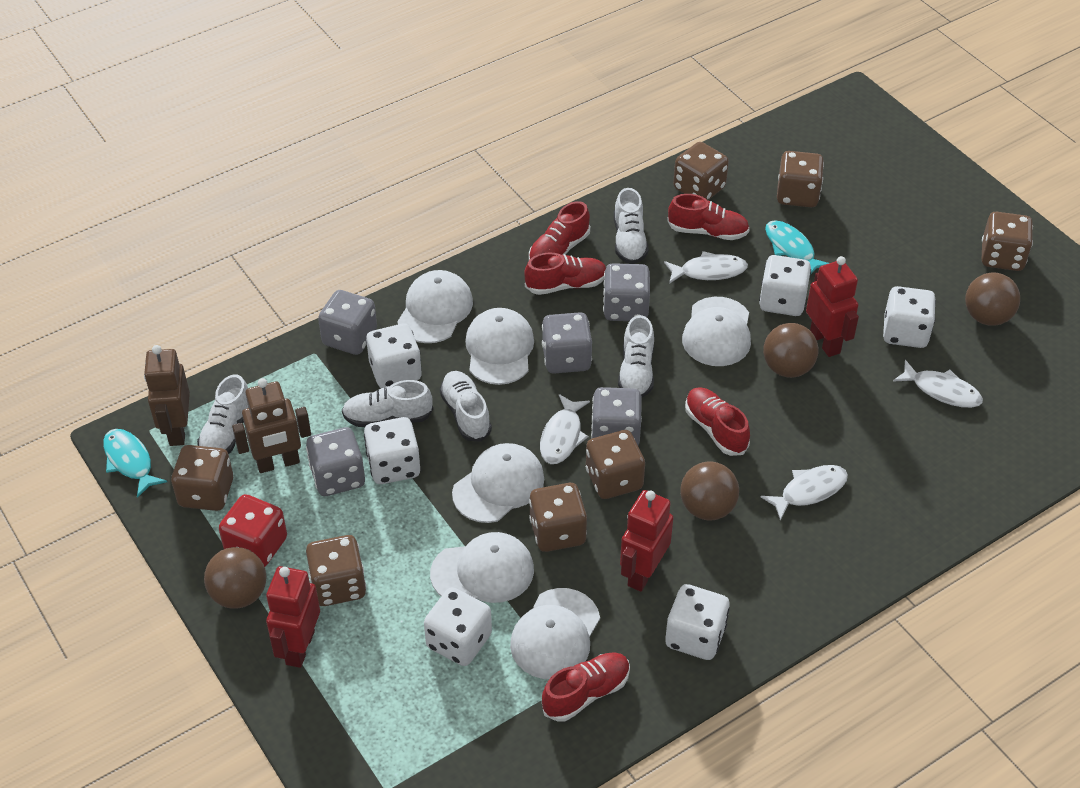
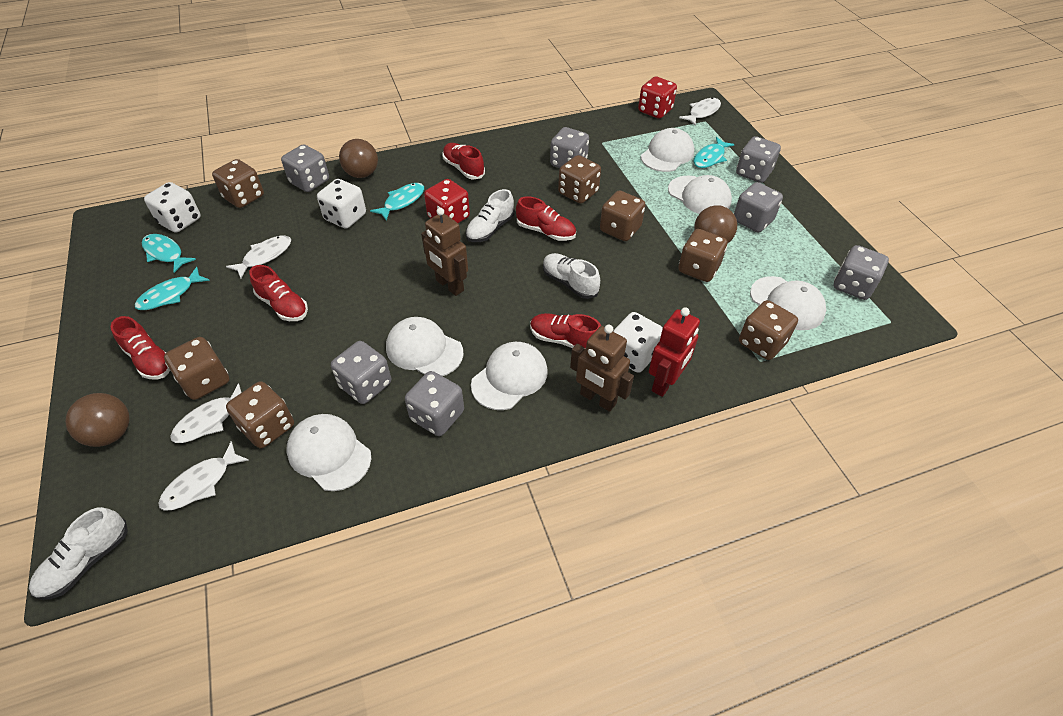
brown ball: [204,547,266,609] [680,461,739,521] [763,323,819,378] [965,273,1020,326] = 4 -> [65,393,130,447] [339,139,378,178] [694,205,737,244] = 3
grey dice: [306,427,365,496] [318,290,377,355] [542,312,592,374] [591,387,642,445] [603,263,650,321] = 5 -> [281,144,329,192] [331,341,391,404] [405,371,464,436] [550,127,589,168] [734,182,783,233] [736,136,781,183] [834,245,889,300] = 7
red dice: [219,494,287,567] = 1 -> [424,179,470,223] [638,77,677,119] = 2
red robot: [266,566,320,668] [620,490,674,592] [806,256,859,357] = 3 -> [649,308,700,397] = 1
turquoise fish: [103,429,167,498] [765,220,829,274] = 2 -> [135,267,210,310] [142,234,196,273] [370,183,424,221] [694,137,735,168] = 4
white dice: [364,417,420,484] [366,323,422,388] [424,587,492,666] [665,584,730,660] [759,255,811,316] [883,286,936,348] = 6 -> [144,182,201,233] [317,179,366,229] [613,312,663,373] = 3
white shoe: [197,375,249,454] [342,380,433,427] [440,371,492,442] [614,188,648,264] [618,315,654,398] = 5 -> [29,507,128,600] [466,189,515,242] [543,253,600,299] = 3

